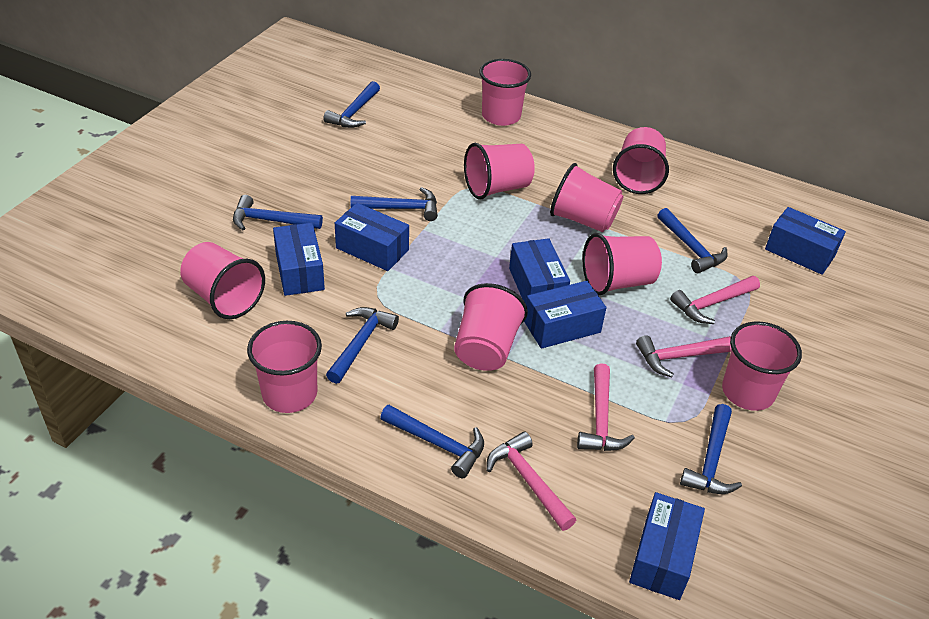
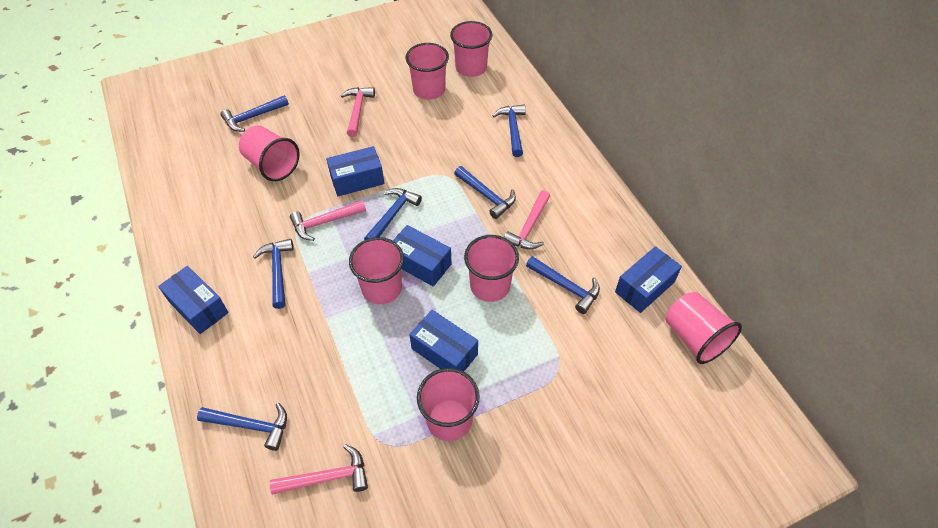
blue box: [273,223,325,296] [335,203,409,271] [509,238,570,304] [524,281,606,349] [629,492,705,600] [765,207,846,275] = 6 -> [158,266,229,334] [326,146,385,196] [393,225,452,287] [409,310,478,372] [615,246,682,313] = 5
pink cup: [180,242,265,319] [247,321,322,413] [454,283,528,371] [464,143,535,200] [479,59,531,126] [550,163,623,232] [583,233,662,295] [613,127,669,194] [722,321,802,411] = 9 -> [239,125,300,181] [349,237,404,304] [405,43,449,100] [417,368,480,441] [450,21,492,77] [464,235,519,302] [666,292,742,364] = 7

